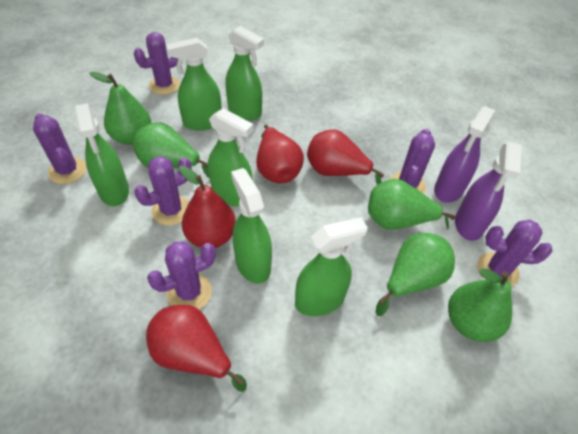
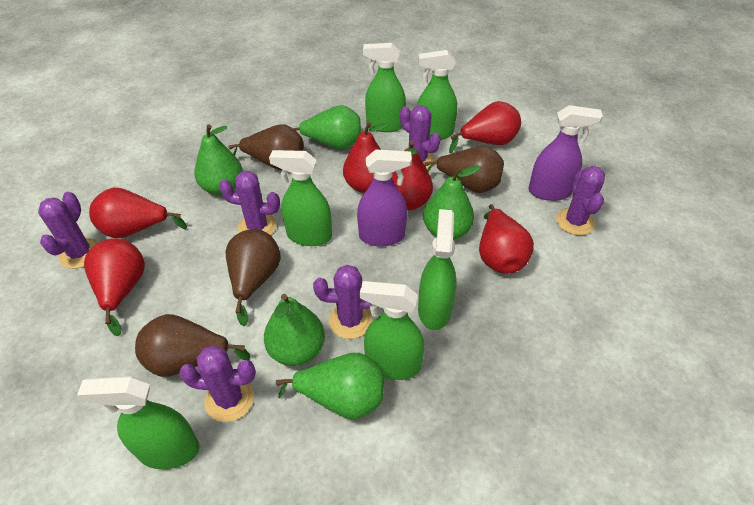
brown pear: none = 0 -> [135,314,250,377] [226,229,281,326] [228,125,304,170] [424,146,504,193] = 4
red pear: [146,305,247,392] [179,166,236,248] [256,125,304,183] [307,130,385,185] = 4 -> [84,238,145,337] [89,188,187,238] [343,122,389,193] [392,140,433,210] [449,101,521,153] [479,204,534,274] = 6

